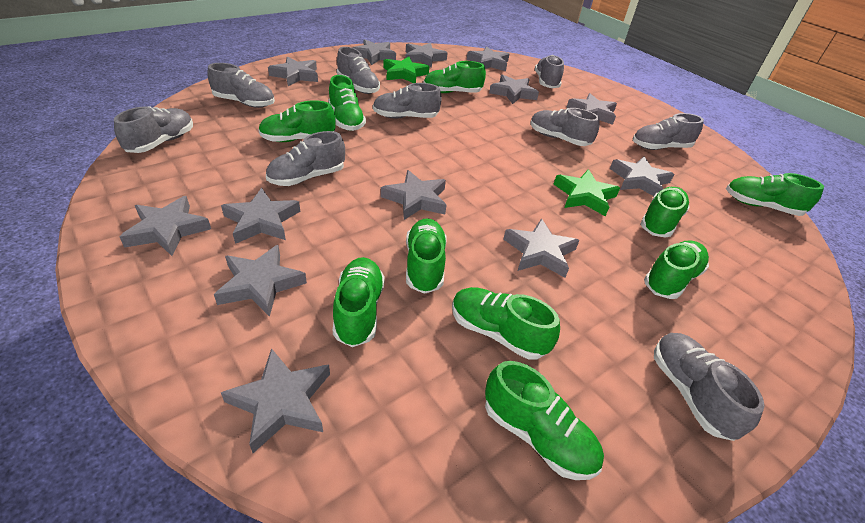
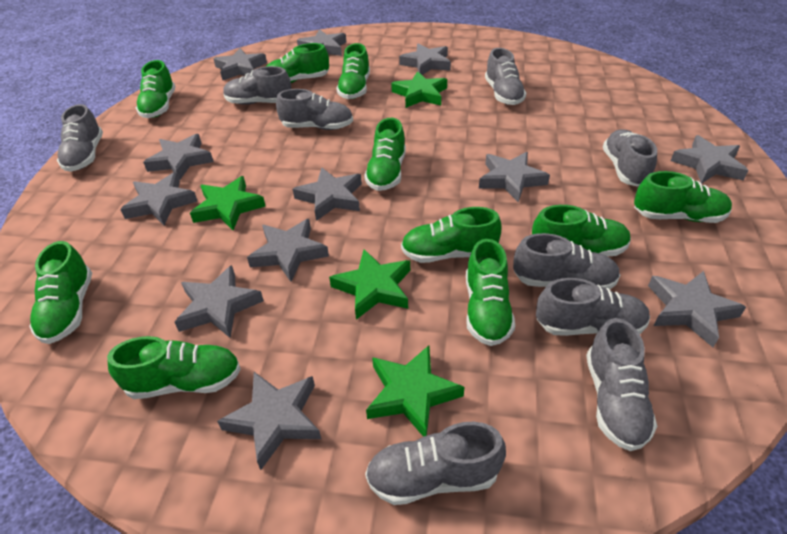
green star: [383,56,429,83] [554,169,620,216] = 2 -> [190,176,266,231] [329,249,410,320] [366,345,465,437] [391,71,447,108] = 4
grey star: [119,196,211,256] [214,245,307,317] [221,188,300,244] [221,348,330,453] [268,57,318,86] [353,39,396,65] [381,170,446,220] [405,43,447,68] [467,46,509,71] [489,74,539,104] [503,218,579,278] [566,93,617,125] [610,156,674,196] = 13 -> [120,172,198,225] [143,134,214,180] [175,265,264,338] [213,48,267,80] [217,372,321,470] [247,219,329,282] [293,167,362,221] [297,29,346,56] [399,44,451,75] [479,152,550,203] [648,271,746,347] [671,135,749,183] = 12

